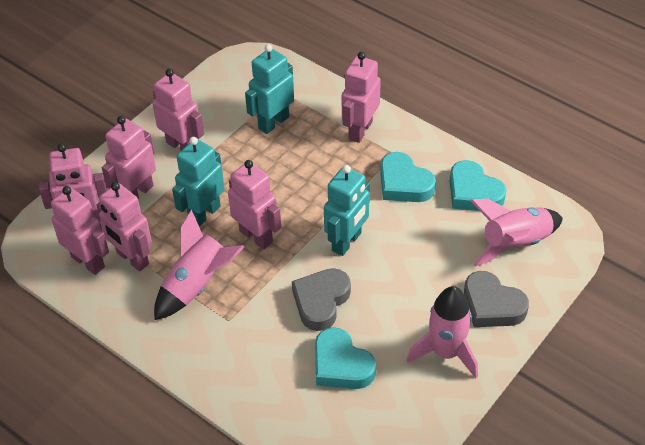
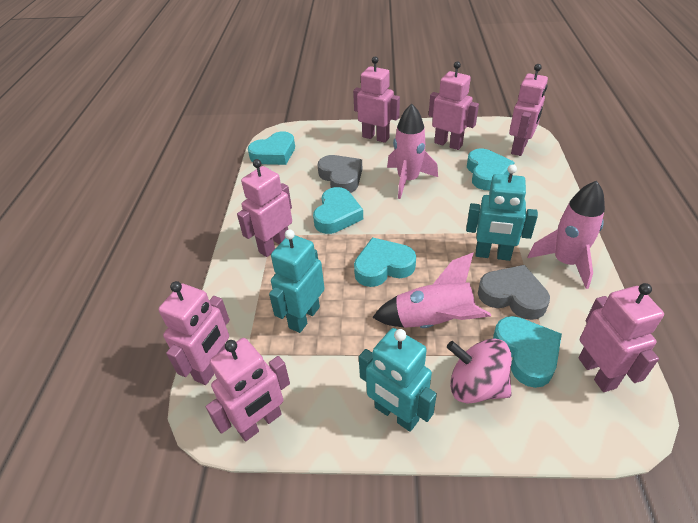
pink spinning top: none = 0 -> [447,339,512,404] = 1
turquoise heart: [315,327,376,389] [380,152,436,202] [450,160,506,211] = 3 -> [248,131,295,165] [313,187,363,234] [354,237,416,287] [467,148,515,190] [493,316,562,388] = 5

